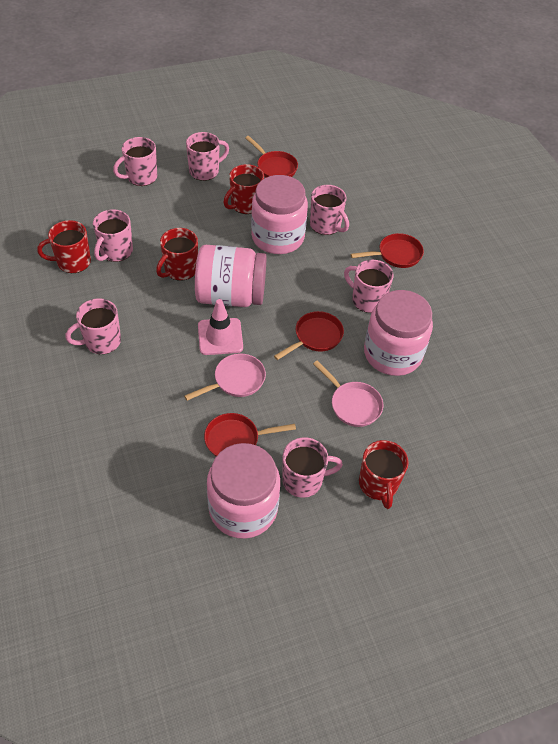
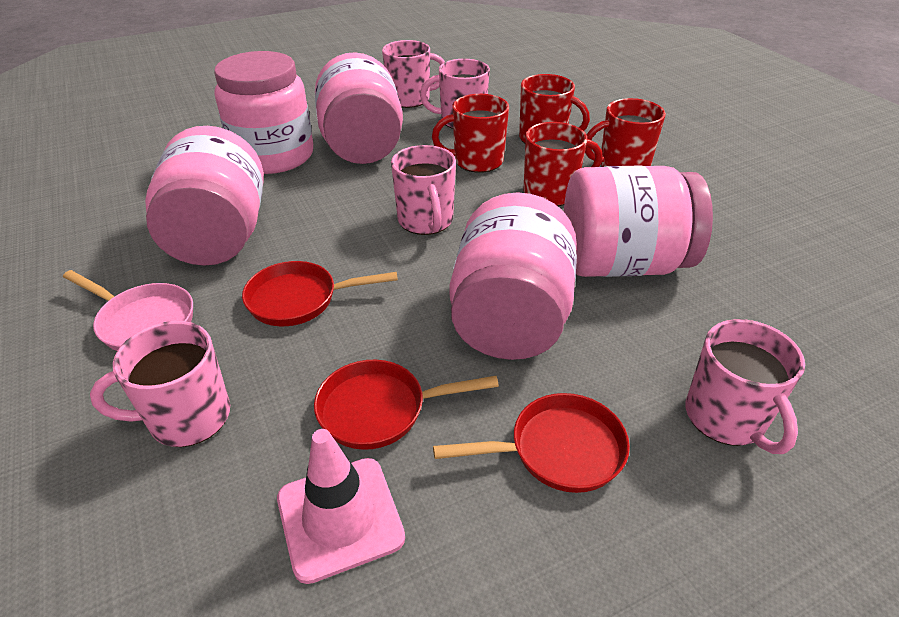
pink jar: [195,245,266,307] [207,443,280,539] [251,175,308,254] [364,290,433,376] = 4 -> [145,126,264,266] [214,51,313,174] [315,52,403,164] [450,192,577,360] [564,165,713,277] = 5
pink mug: [65,298,121,354] [93,209,133,262] [113,137,157,186] [186,132,229,181] [282,437,343,498] [310,185,349,235] [344,260,394,313] = 7 -> [90,321,230,447] [382,40,445,108] [391,145,456,235] [420,59,490,129] [686,319,805,454] = 5
pink pan: [184,354,266,401] [313,360,383,427] = 2 -> [63,270,193,351] = 1
red pan: [204,413,296,456] [245,136,298,177] [274,311,344,360] [351,233,424,268] = 4 -> [242,261,398,326] [314,360,499,450] [433,393,630,493] = 3

